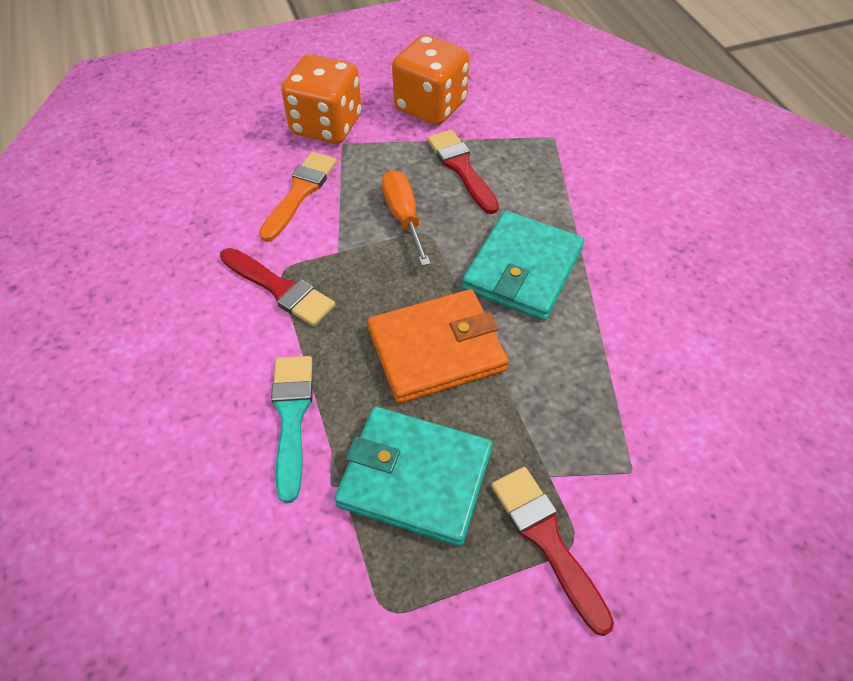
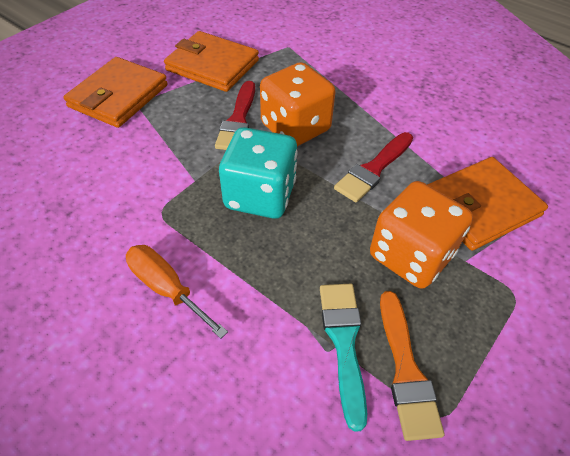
orange wallet: [367,289,509,404] = 1 -> [63,57,168,128] [164,31,259,92] [427,157,548,251] = 3
red brush: [220,248,336,326] [427,130,499,214] [491,467,614,636] = 3 -> [215,81,255,150] [334,132,413,202] = 2
turquoise dice: none = 0 -> [219,127,298,219] = 1
turquoise wallet: [334,407,493,546] [462,211,584,321] = 2 -> none = 0

